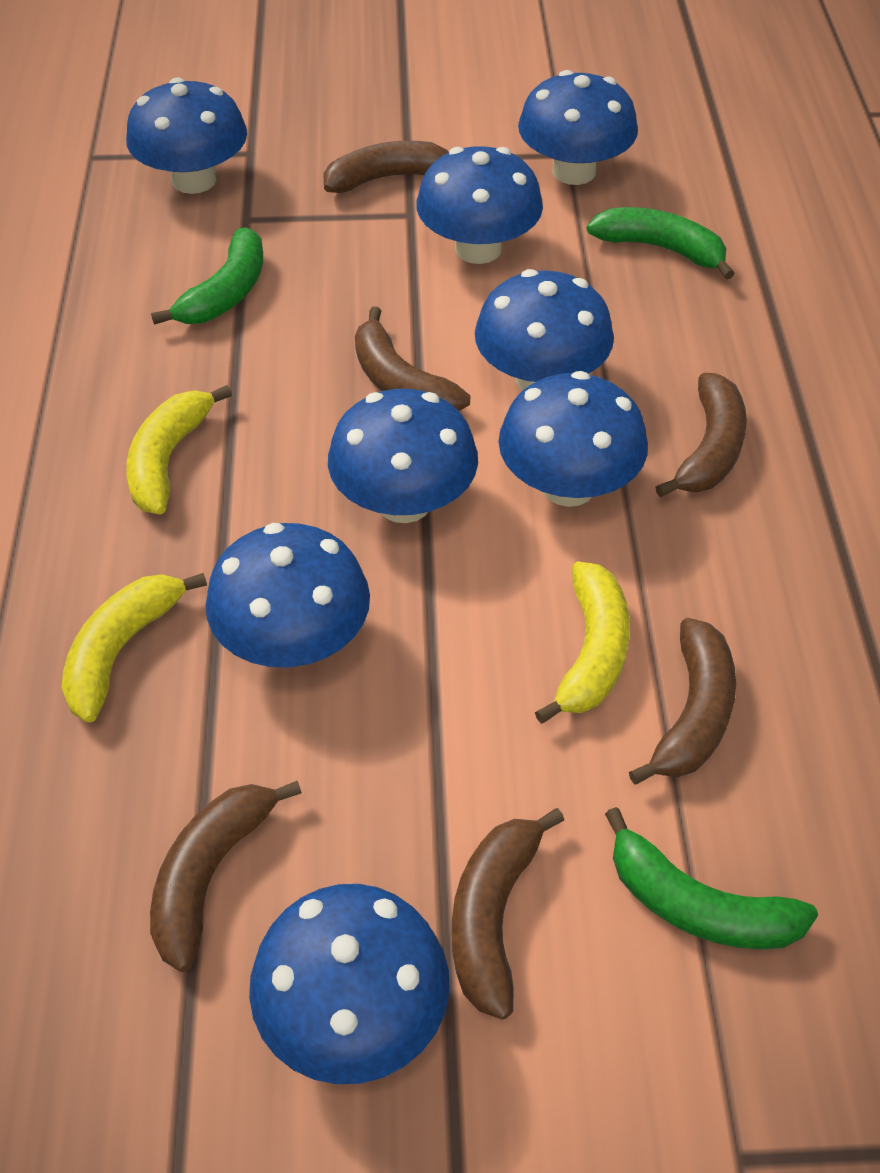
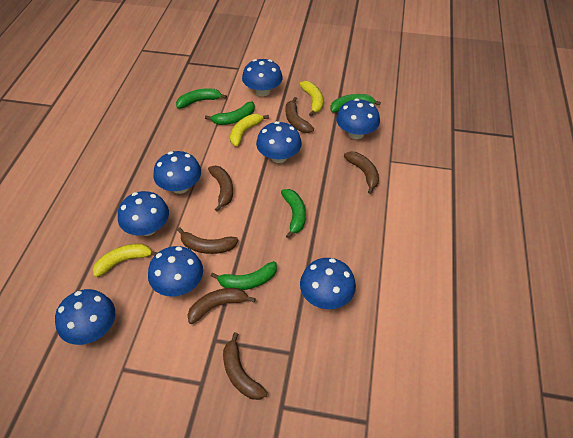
green banana: [151,227,263,325] [587,207,735,280] [605,807,818,950] = 3 -> [176,88,227,109] [205,102,255,125] [211,261,277,290] [281,189,306,239] [330,94,381,113] = 5

